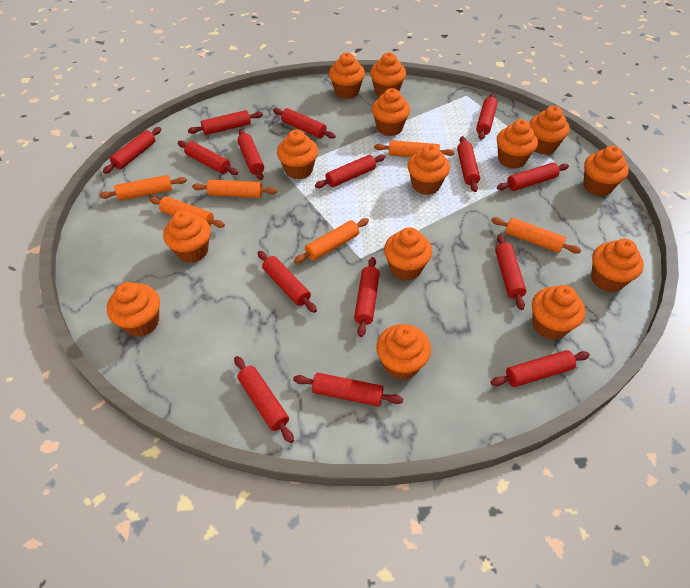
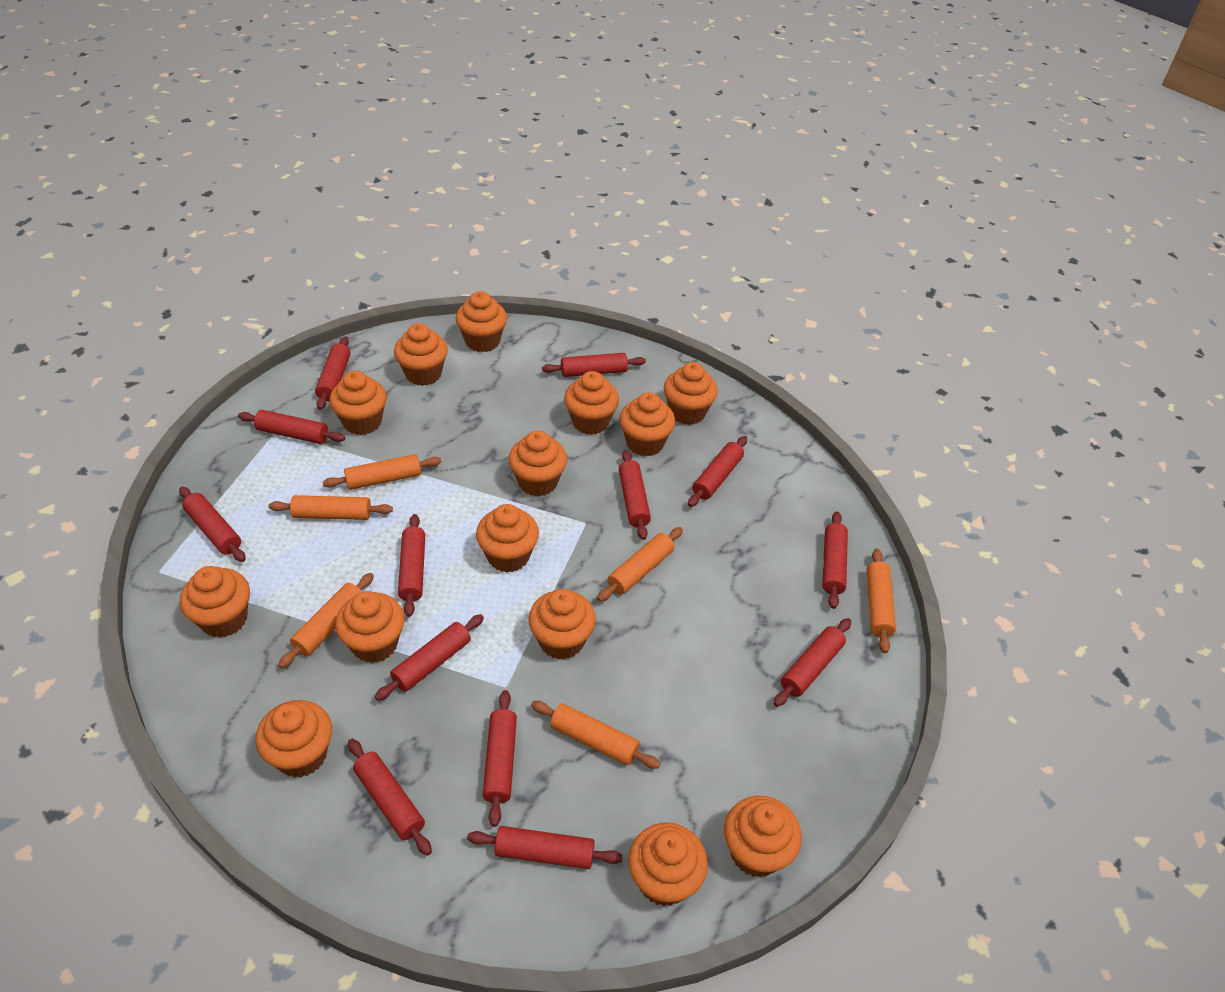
red rolling pin: [103,127,161,174] [178,141,238,175] [188,110,263,135] [234,356,294,443] [237,129,264,180] [258,251,317,313] [273,108,336,139] [293,373,403,406] [315,154,386,188] [354,257,380,337] [457,136,480,192] [476,94,497,140] [491,350,590,387] [495,234,526,310] [497,163,569,191] = 15 -> [179,487,246,562] [238,410,345,444] [315,336,351,410] [348,739,432,856] [375,614,484,701] [398,514,425,617] [467,826,623,869] [483,690,517,827] [542,353,646,377] [619,450,651,540] [688,436,747,507] [774,618,851,707] [822,511,848,609] = 13

